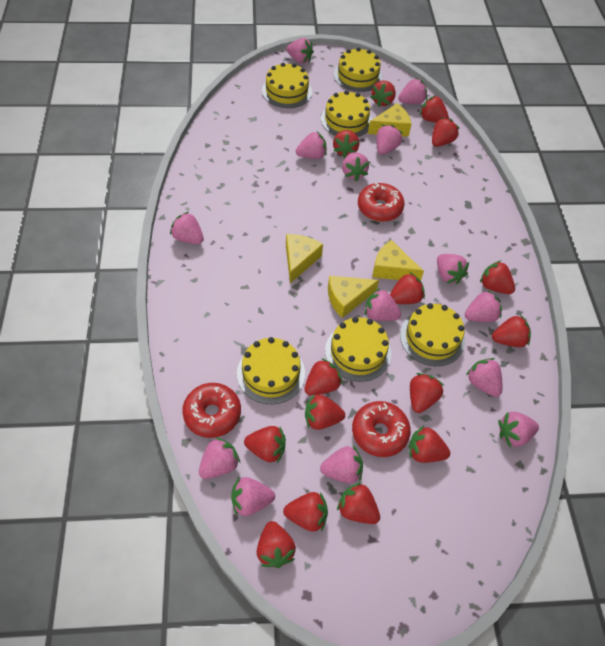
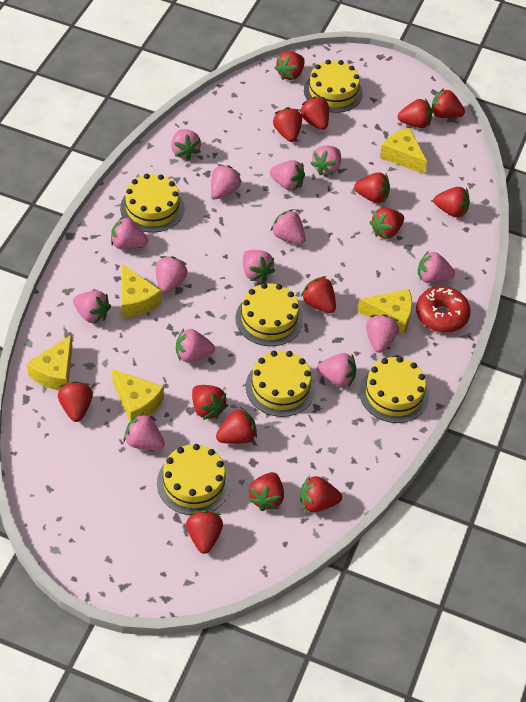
red donut: [182,383,241,438] [352,401,411,457] [358,183,404,222] = 3 -> [416,286,471,333] = 1
yellow cheese: [286,234,323,283] [328,276,379,318] [368,103,412,137] [372,240,424,281] = 4 -> [27,334,73,390] [112,369,164,421] [122,264,161,318] [357,289,412,334] [380,128,427,174] = 5

